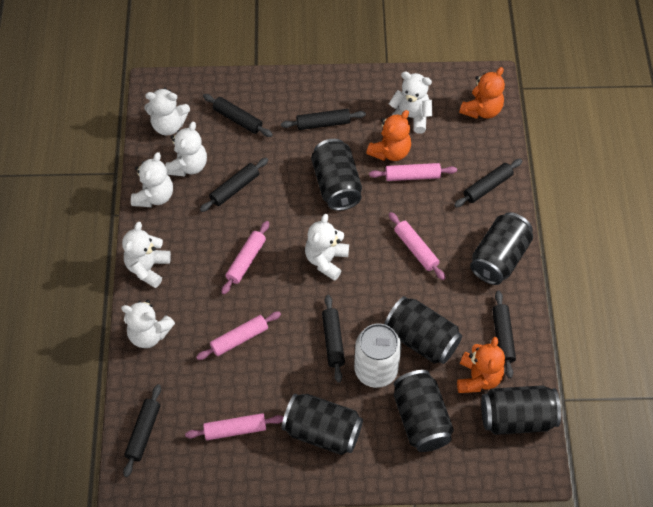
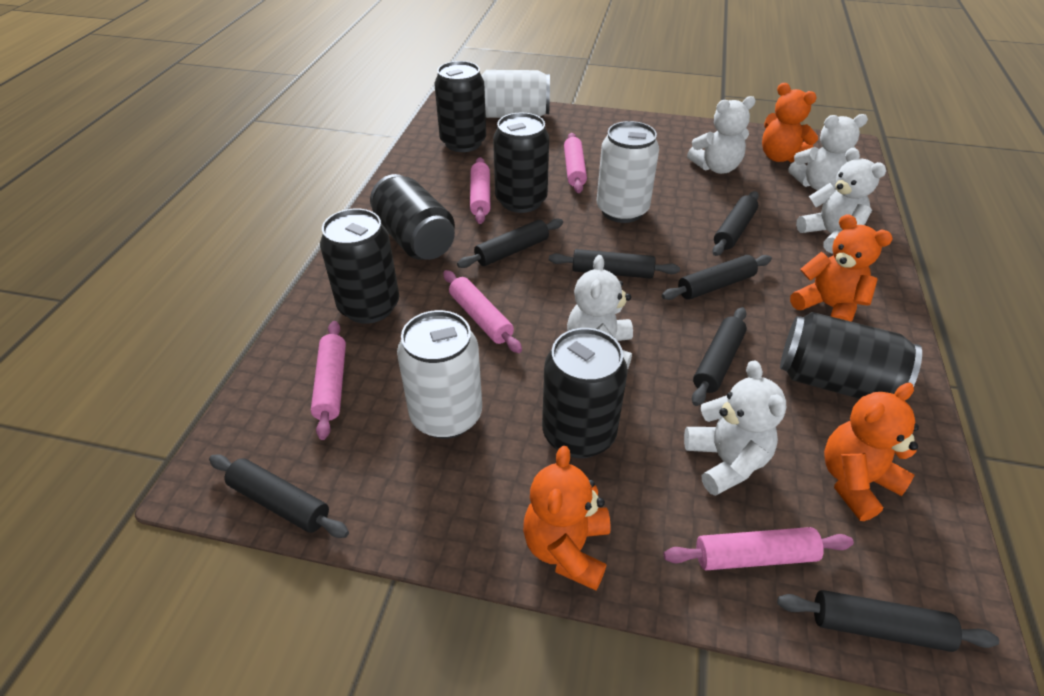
orange teddy bear: [366,110,411,161] [457,337,505,393] [459,67,505,119] = 3 -> [523,446,611,590] [762,83,818,162] [790,214,893,322] [824,383,919,521] = 4
white can: [354,323,401,388] = 1 -> [397,310,482,439] [481,70,550,118] [597,121,659,223] = 3
white teddy bear: [121,300,175,348] [122,222,171,288] [131,152,173,207] [145,88,190,135] [165,122,207,177] [305,214,349,281] [389,71,432,134] = 7 -> [567,255,633,369] [684,360,786,496] [687,96,756,174] [788,114,868,191] [796,148,886,254] = 5

